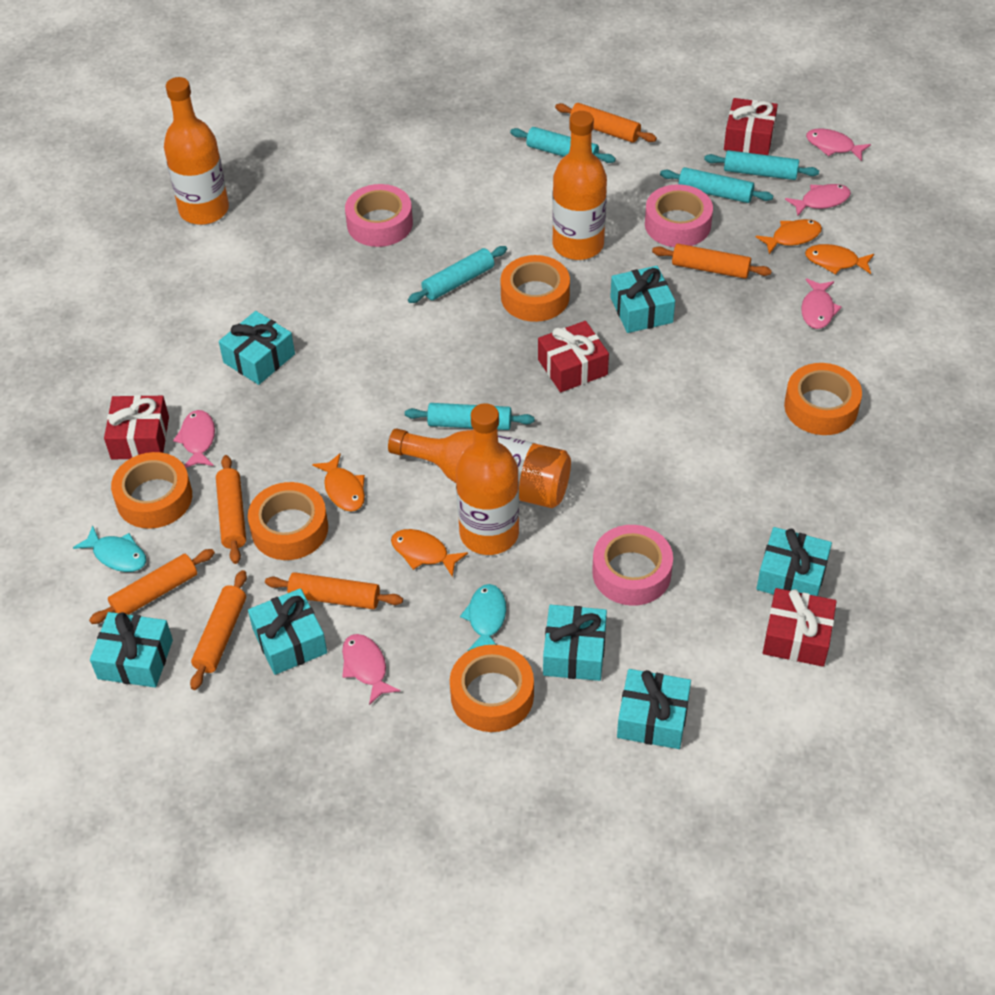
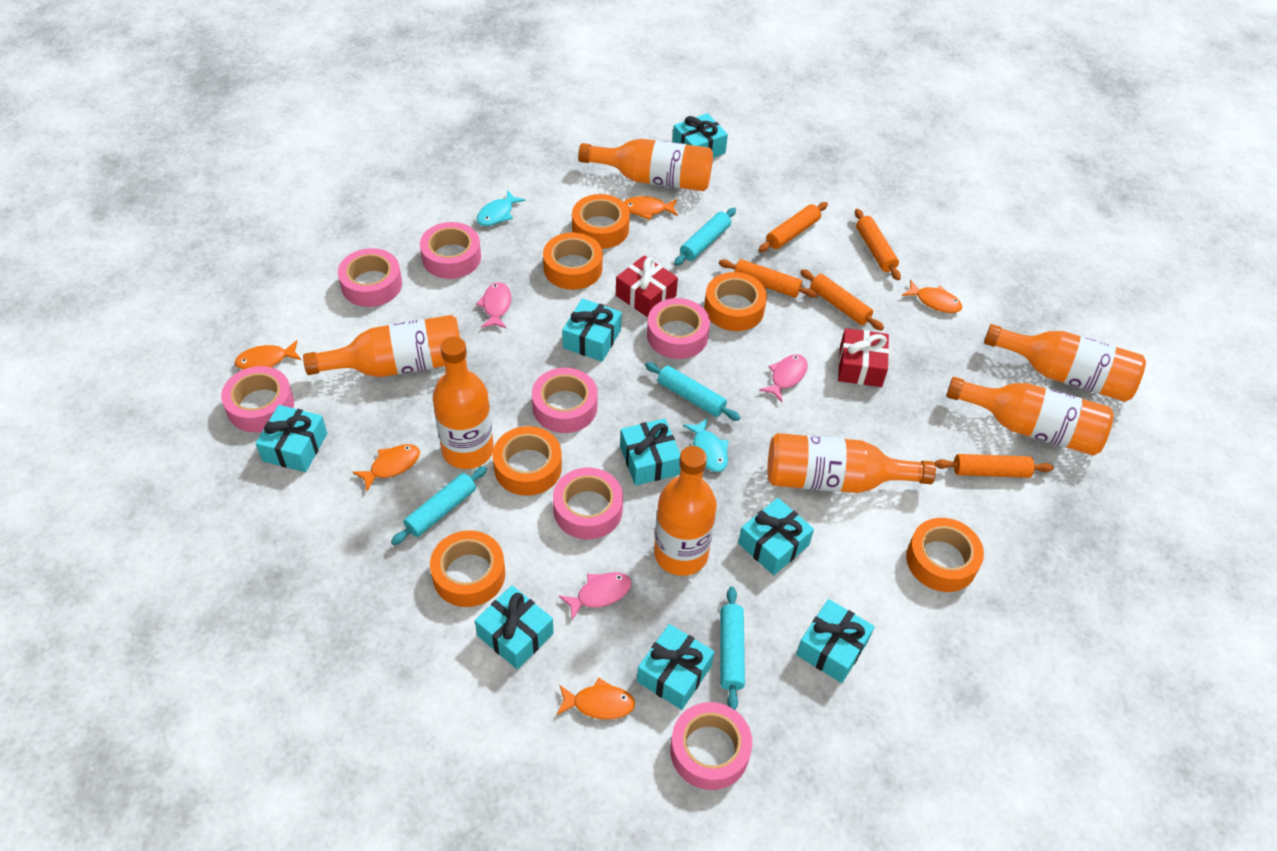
orange bottle: [164,77,229,225] [388,428,571,508] [456,403,519,555] [552,111,607,260] = 4 -> [303,315,460,377] [433,337,494,469] [578,139,713,191] [654,446,717,576] [768,433,936,493] [946,377,1114,456] [984,324,1146,402] = 7
orange fish: [312,453,365,511] [391,529,468,577] [756,219,822,254] [805,244,874,274] = 4 -> [235,340,301,370] [353,444,420,491] [557,678,635,719] [624,196,678,220] [901,280,962,313] = 5
orange rolling pin: [89,549,215,624] [190,570,247,690] [216,455,246,564] [265,572,403,609] [555,103,657,143] [652,244,772,279] = 6 -> [719,259,818,298] [759,202,828,252] [800,269,884,331] [855,209,901,280] [934,454,1053,478] = 5
orange tape: [111,452,192,529] [248,482,328,560] [450,645,534,732] [500,255,570,322] [784,363,862,435] = 5 -> [430,530,505,607] [493,426,562,496] [543,232,603,290] [572,194,630,249] [704,272,767,331] [906,518,984,592] = 6
pink fish: [173,410,215,468] [342,634,400,705] [785,184,851,217] [801,278,842,329] [806,128,871,161] = 5 -> [476,282,511,329] [559,572,631,620] [759,354,808,402] = 3
pink tape: [345,184,413,247] [592,525,673,606] [645,184,713,247] = 3 -> [221,366,294,432] [338,248,402,307] [420,222,481,279] [532,368,598,433] [553,468,623,539] [647,298,710,359] [670,702,752,790] = 7
red gift: [104,395,169,459] [538,321,609,392] [724,98,778,155] [763,588,837,667] = 4 -> [616,255,678,317] [838,328,889,387] = 2
turquoise gift: [90,612,173,687] [219,311,295,385] [248,588,327,675] [543,605,607,681] [610,266,675,333] [617,669,691,749] [756,527,832,596] = 7 -> [255,405,327,472] [475,585,554,669] [562,298,622,362] [620,418,680,486] [637,624,714,710] [673,113,728,158] [738,498,814,575] [796,599,875,683] = 8
turquoise rolling pin: [405,403,535,430] [408,246,507,303] [510,127,616,163] [660,167,773,203] [704,150,819,180] = 5 -> [391,466,487,545] [645,362,741,421] [674,208,736,266] [720,587,745,710] = 4

